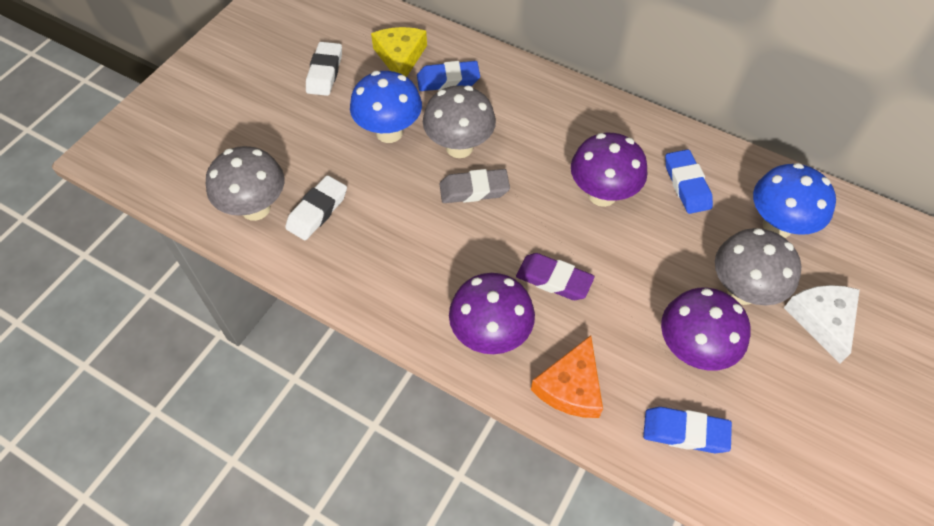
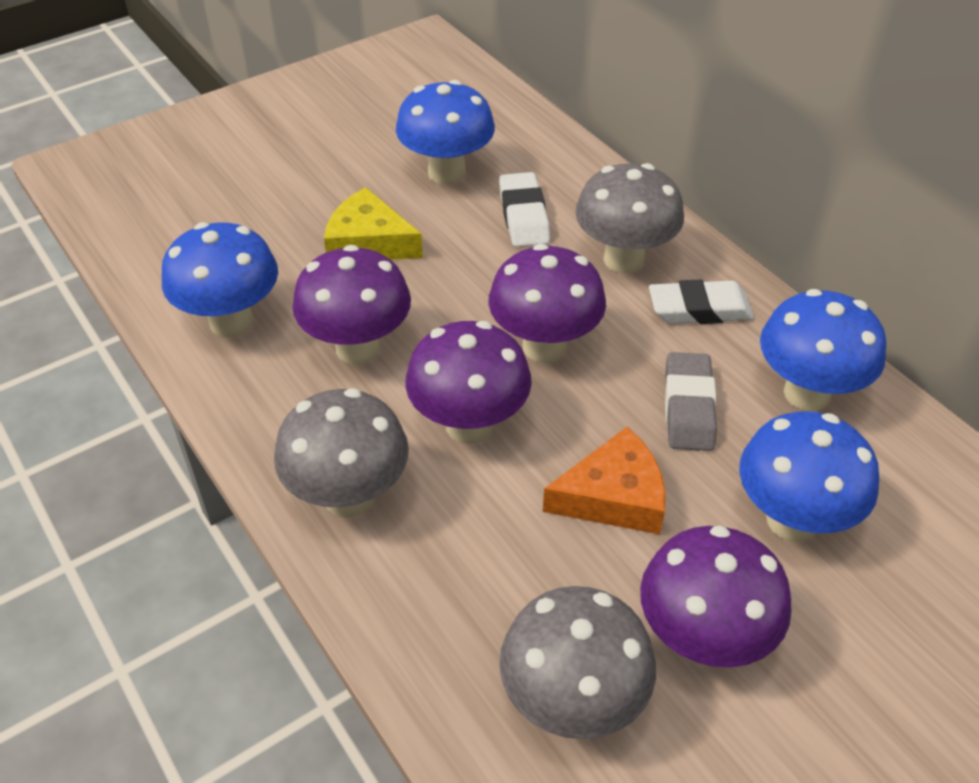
blue eraser: [417,61,480,91] [643,407,732,453] [665,149,713,214] = 3 -> none = 0
blue mushroom: [350,71,422,143] [753,163,836,238] = 2 -> [162,222,278,337] [396,80,495,185] [739,411,879,542] [760,289,886,411] = 4
purple eraser: [516,253,595,300] = 1 -> none = 0
purple mushroom: [449,273,535,354] [571,133,648,207] [661,288,750,371] = 3 -> [293,245,411,365] [405,321,532,444] [488,244,606,363] [640,525,791,668] = 4
white cheese: [784,285,860,364] = 1 -> none = 0

